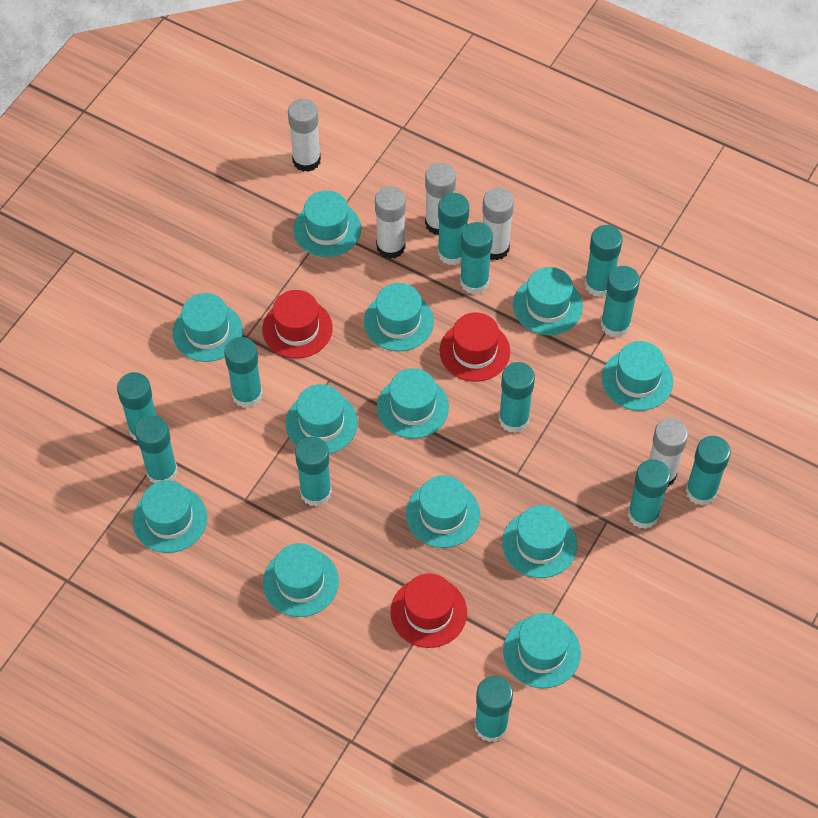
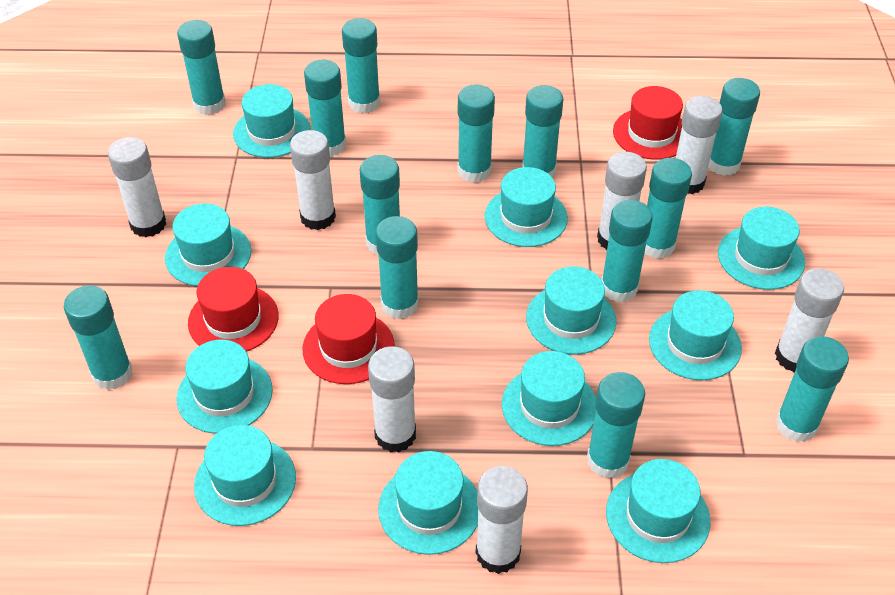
turquoise glue stick: [117,372,156,440] [135,416,178,483] [224,337,263,408] [295,437,332,507] [438,193,469,265] [460,222,493,294] [474,676,513,742] [499,362,535,433] [585,225,623,297] [601,266,640,338] [628,459,671,529] [686,436,731,506] = 12 -> [64,285,133,390] [177,20,226,115] [304,60,346,157] [342,18,380,113] [360,155,400,254] [375,216,419,319] [458,84,495,183] [522,85,563,178] [587,372,645,478] [602,200,653,302] [645,158,692,259] [708,78,760,176] [775,336,849,442] = 13
turquoise hat: [133,480,207,553] [173,293,243,362] [263,543,339,617] [285,384,358,454] [293,190,361,257] [364,283,434,352] [377,368,449,439] [406,475,480,548] [502,505,577,578] [503,613,581,689] [513,267,583,335] [602,341,673,411] = 12 -> [165,204,251,286] [177,340,273,434] [194,425,296,526] [233,84,311,158] [378,451,478,555] [485,167,568,247] [502,351,596,446] [526,266,616,355] [606,459,710,563] [649,290,742,380] [718,206,805,290] = 11
white glue stick: [288,99,321,172] [375,186,406,259] [425,163,456,235] [482,188,514,260] [649,418,688,487] = 5 -> [108,137,166,237] [290,130,336,230] [368,346,416,452] [476,466,528,574] [597,152,647,250] [676,96,723,194] [775,268,844,372] = 7

